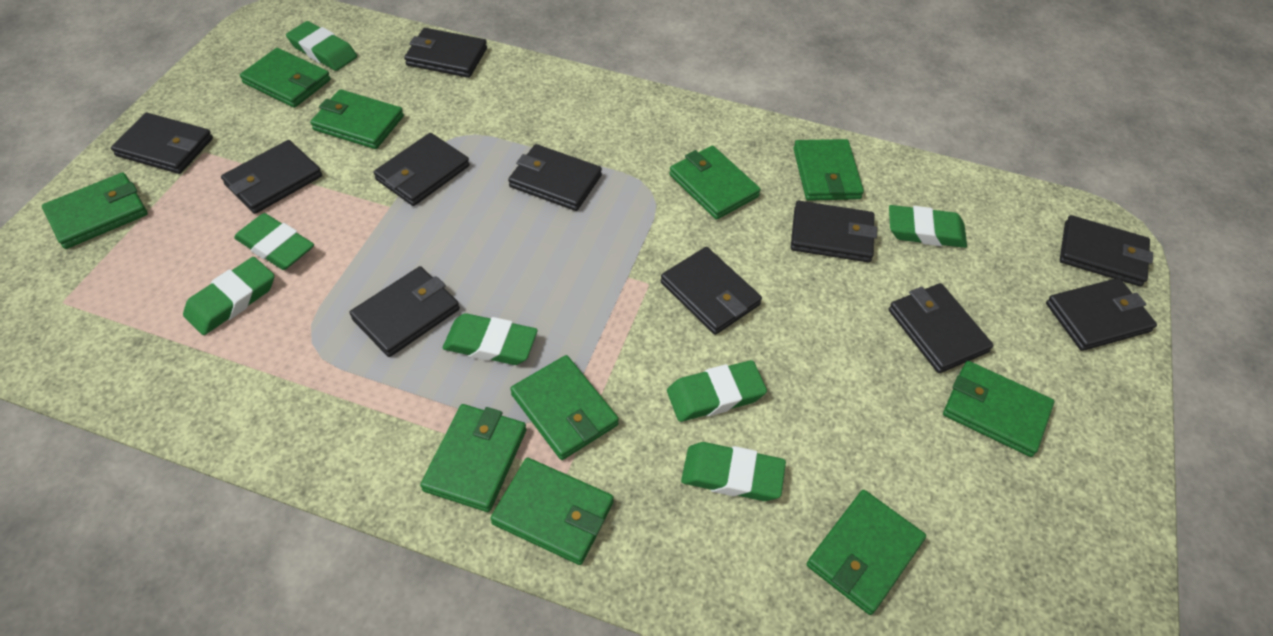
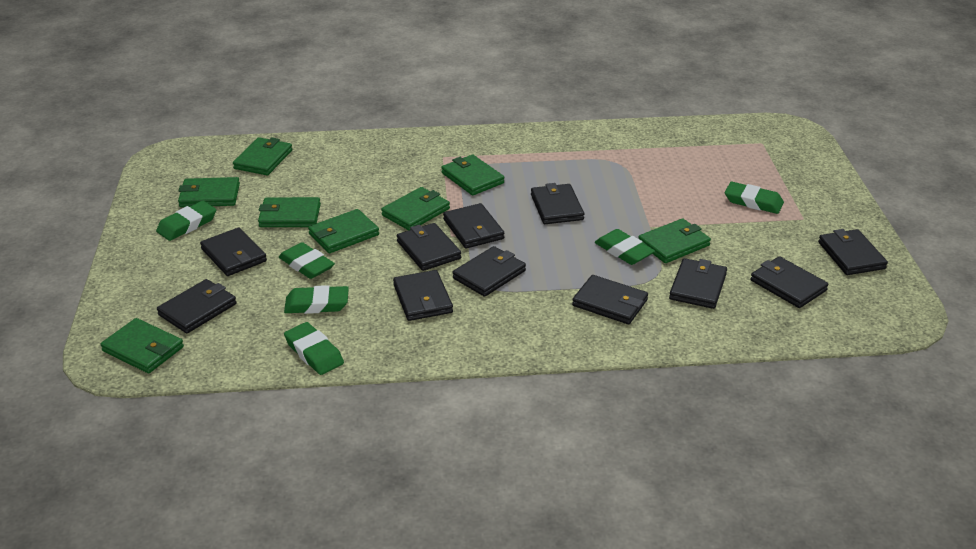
green eraser: [183,257,275,335] [234,213,314,270] [286,21,357,71] [443,313,538,365] [667,360,767,422] [681,442,786,501] [889,205,967,248] = 7 -> [156,201,216,241] [279,242,335,279] [284,285,349,314] [284,322,344,375] [595,229,655,265] [725,182,784,214] = 6
green wallet: [42,172,148,249] [240,48,331,108] [310,89,404,149] [420,404,527,512] [490,457,614,565] [510,355,619,460] [669,146,761,220] [793,139,864,201] [807,490,926,615] [943,361,1054,457] = 10 -> [100,318,184,373] [178,177,240,207] [233,137,292,175] [258,197,321,227] [308,209,379,253] [381,187,450,230] [441,154,504,196] [638,218,711,263] = 8

